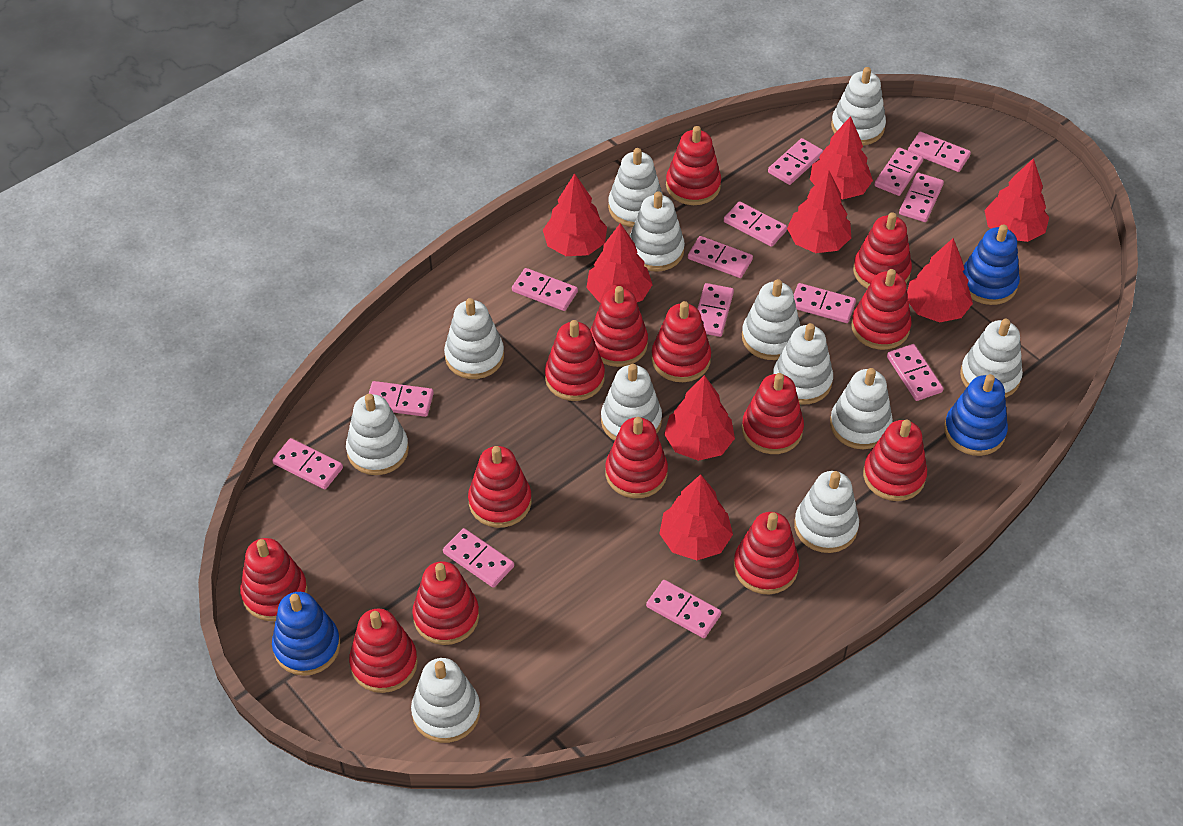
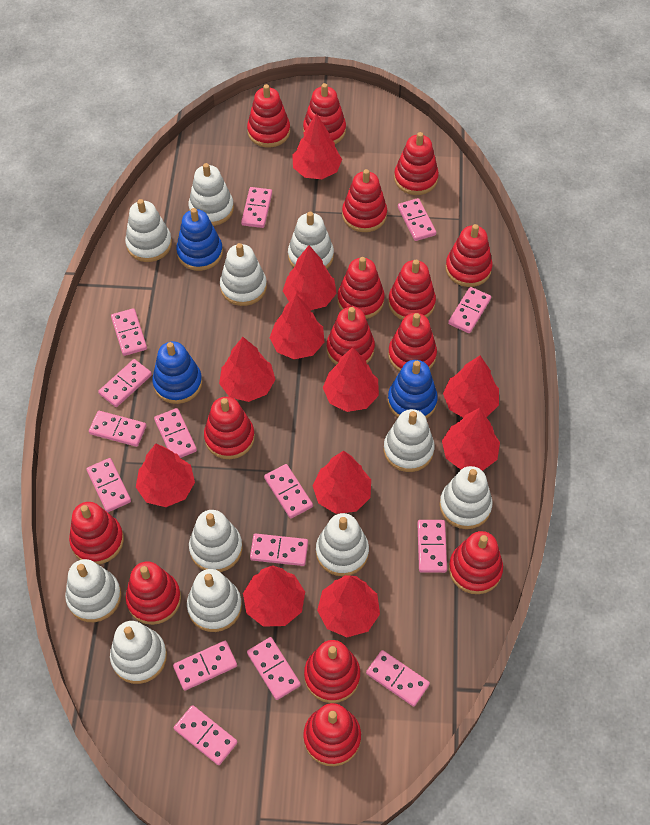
pink domino: [272,438,343,489] [369,381,434,417] [443,528,514,588] [512,268,578,311] [646,580,721,638] [688,236,753,278] [697,283,734,337] [724,201,787,247] [768,138,823,185] [794,283,856,323] [874,147,923,196] [887,344,943,401] [899,173,944,222] [908,132,971,172] = 14 -> [86,458,131,512] [89,411,146,447] [98,359,152,407] [111,308,147,356] [154,408,197,458] [173,641,237,691] [174,705,238,765] [241,187,272,228] [247,637,301,700] [250,534,308,566] [264,464,313,519] [366,650,430,707] [398,198,436,241] [417,520,447,573] [448,287,491,333] = 15
red stacking toy: [240,538,308,621] [349,609,418,693] [412,561,479,645] [468,446,532,528] [545,320,605,401] [590,286,648,367] [605,417,668,498] [651,301,711,382] [666,126,721,205] [734,512,799,594] [742,373,804,454] [851,269,911,350] [853,212,912,289] [863,419,927,501] = 14 -> [69,502,124,564] [126,561,181,625] [204,397,255,459] [247,84,290,147] [303,83,346,144] [303,703,361,766] [304,640,360,703] [327,307,375,365] [338,257,385,319] [342,169,387,232] [388,260,436,320] [388,313,437,372] [394,132,439,195] [445,224,492,287] [449,531,503,594] = 15
red tree: [543,173,607,256] [586,223,653,303] [659,474,733,560] [664,375,735,461] [787,170,851,253] [810,116,873,199] [907,238,973,322] [984,158,1049,242] = 8 -> [136,444,195,507] [219,337,276,402] [243,565,305,627] [270,294,324,359] [283,245,336,310] [292,114,342,179] [312,451,371,514] [317,575,380,637] [323,347,379,412] [442,408,500,471] [443,356,499,418] = 11
white stacking toy: [346,394,409,475] [411,658,480,743] [444,298,504,379] [601,364,662,441] [608,148,663,227] [630,191,685,272] [742,279,800,360] [773,323,833,404] [794,471,859,553] [830,368,893,449] [831,67,886,146] [960,319,1023,398] = 12 -> [65,559,121,622] [110,621,167,684] [125,199,172,262] [187,569,242,632] [189,163,234,226] [189,510,243,572] [220,243,267,306] [288,212,334,269] [316,513,369,576] [384,409,435,472] [440,466,492,529] = 11

